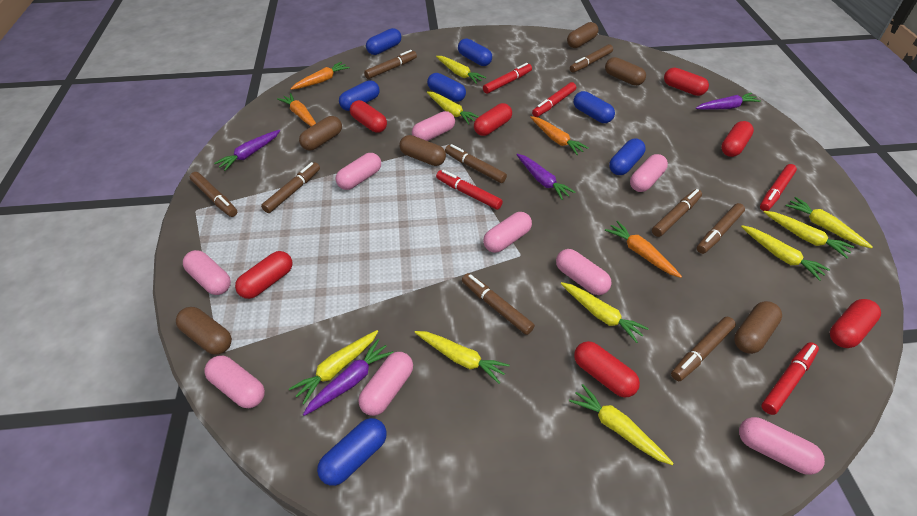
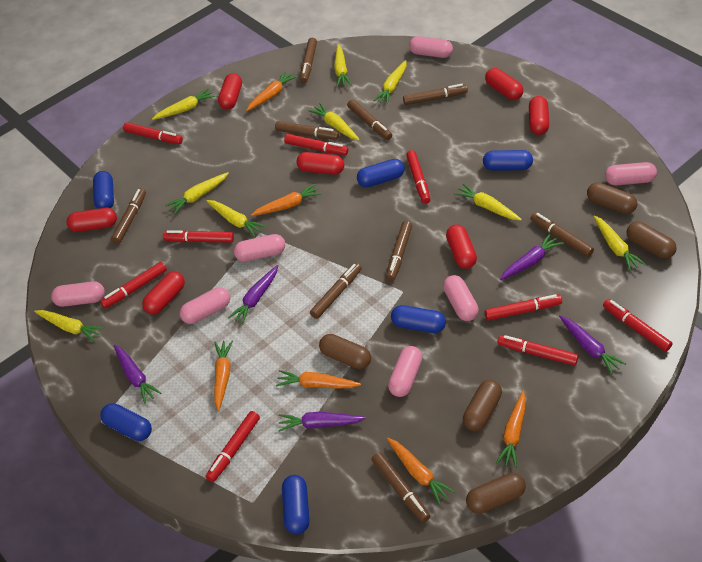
blue capsule: [317,418,387,486] [339,80,380,111] [366,28,401,55] [427,73,466,102] [458,38,492,66] [574,91,615,123] [609,139,646,175] = 7 -> [93,171,114,209] [100,403,152,441] [282,475,310,534] [357,159,405,187] [391,305,446,333] [483,150,533,171] = 6
brown capsule: [176,307,232,355] [299,116,342,150] [399,135,446,166] [567,22,599,48] [605,57,646,86] [734,301,782,354] = 6 -> [319,334,371,369] [463,380,502,431] [466,473,526,514] [587,182,637,214] [626,222,677,259] = 5
orange carrot: [277,93,316,126] [291,62,350,90] [530,116,589,155] [605,221,682,278] = 4 -> [214,340,233,411] [246,71,297,111] [251,184,322,216] [276,370,361,389] [387,438,455,505] [496,391,526,468] = 6
pink capsule: [183,250,231,295] [204,355,265,408] [336,153,381,190] [358,352,413,416] [412,111,455,141] [483,212,532,253] [556,249,612,295] [630,154,668,192] [739,417,825,475] = 9 -> [51,281,105,307] [180,287,230,324] [234,234,285,262] [388,346,422,397] [409,36,453,58] [443,275,479,321] [605,162,657,185] = 7
purple carrot: [214,130,280,171] [303,339,394,416] [516,154,575,200] [696,93,761,110] = 4 -> [114,345,161,404] [228,265,278,324] [278,412,366,432] [500,233,563,280] [559,315,626,374] = 5
red marker: [436,170,503,210] [483,63,532,94] [532,82,576,117] [760,164,797,211] [761,342,819,415] = 5 -> [100,262,167,309] [123,122,183,144] [163,230,234,243] [206,411,260,482] [284,134,348,155] [406,150,431,204] [485,294,562,321] [498,335,578,366] [603,299,672,352] = 9

